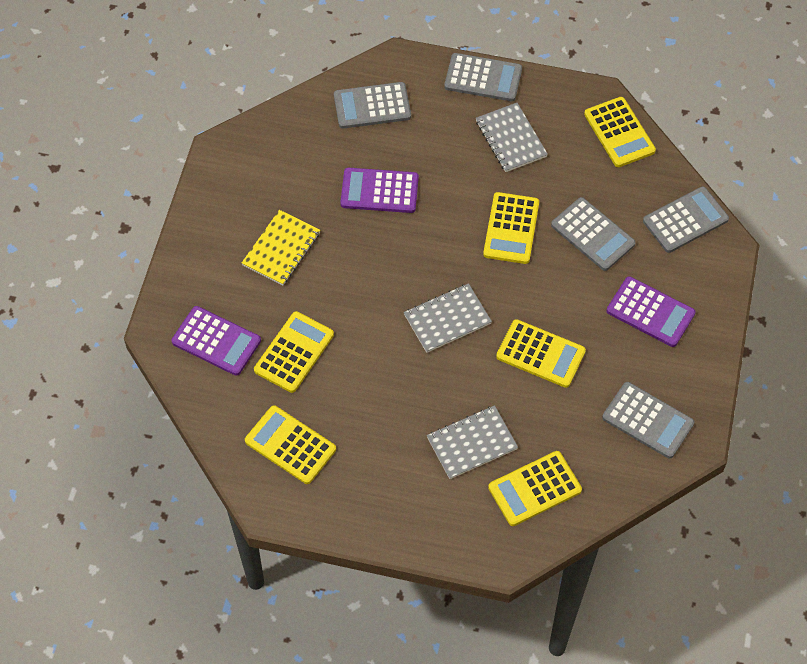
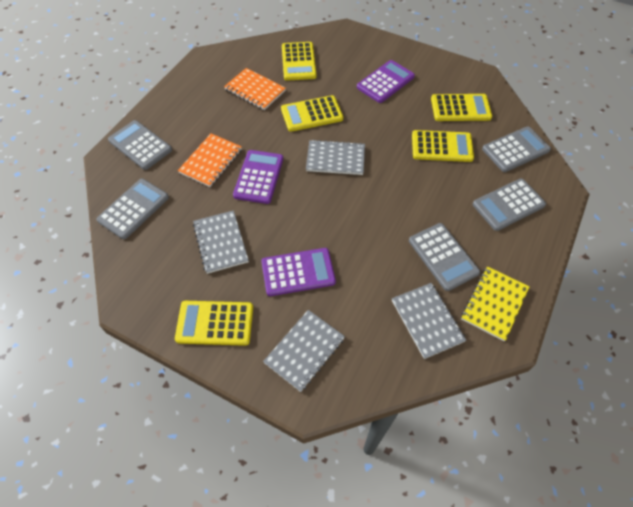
grey notebook: [404,283,492,353] [427,405,518,479] [476,103,548,172] = 3 -> [193,210,249,274] [263,310,345,392] [306,140,365,175] [392,283,466,359] = 4
orange notebook: none = 0 -> [178,134,242,187] [224,68,286,110] = 2
yellow calculator: [245,406,336,484] [254,311,334,393] [483,192,539,264] [488,451,582,526] [496,319,586,388] [584,97,656,167] = 6 -> [175,301,253,346] [281,95,343,132] [282,42,316,81] [412,130,474,162] [431,94,492,121] = 5

